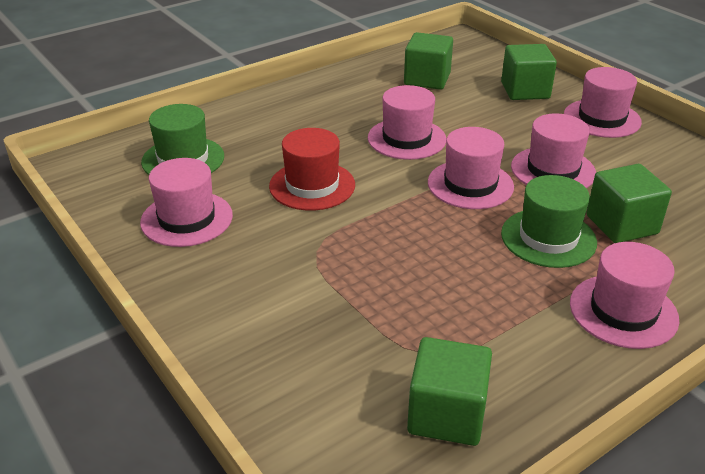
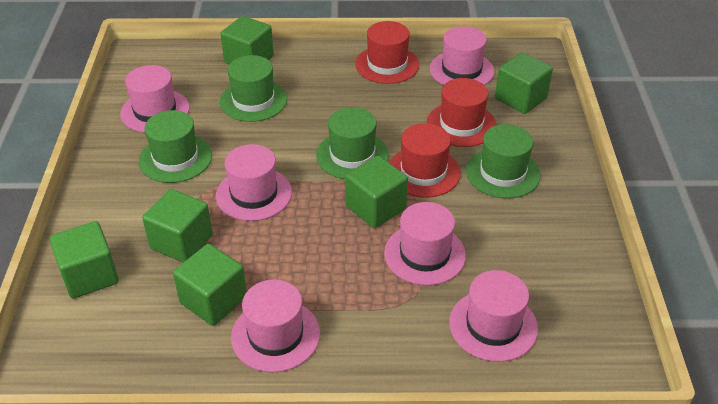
green cube: [404,32,453,90] [407,337,492,446] [501,44,557,100] [586,164,672,243] = 4 -> [50,221,119,299] [142,189,213,263] [173,244,247,326] [221,16,274,64] [345,156,408,228] [495,52,553,114] = 6
green hat: [141,104,224,175] [501,175,597,268] = 2 -> [139,110,212,183] [220,55,287,122] [316,107,389,179] [466,124,540,199] = 4
red hat: [269,128,355,210] = 1 -> [355,21,419,84] [389,123,461,198] [427,78,497,147] = 3

